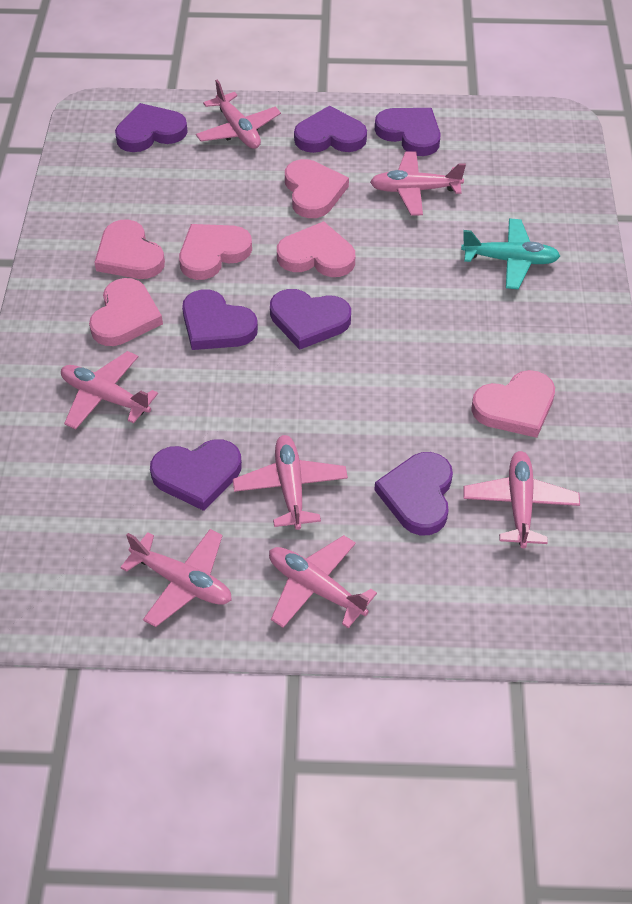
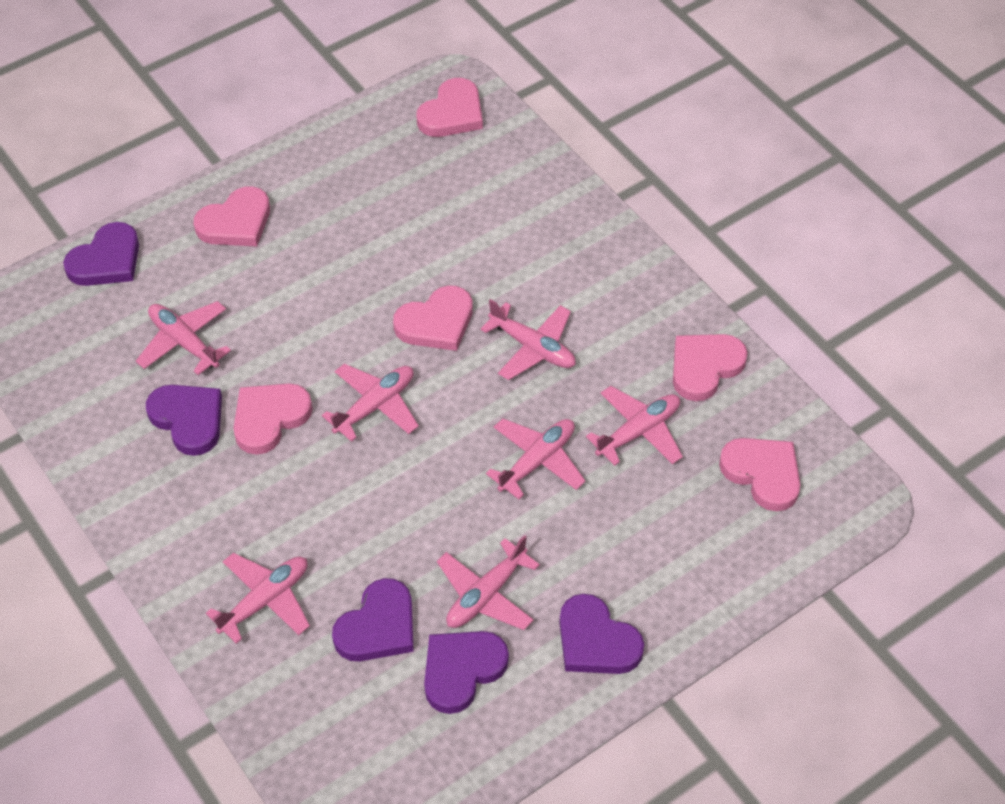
purple heart: [115,103,188,152] [150,439,242,511] [182,289,258,350] [270,289,351,350] [294,106,367,153] [375,108,441,156] [375,452,453,535] = 7 -> [63,222,139,286] [146,385,222,456] [332,578,414,661] [424,631,509,714] [560,594,644,674] = 5
turquoise plane: [461,218,560,289] = 1 -> none = 0

